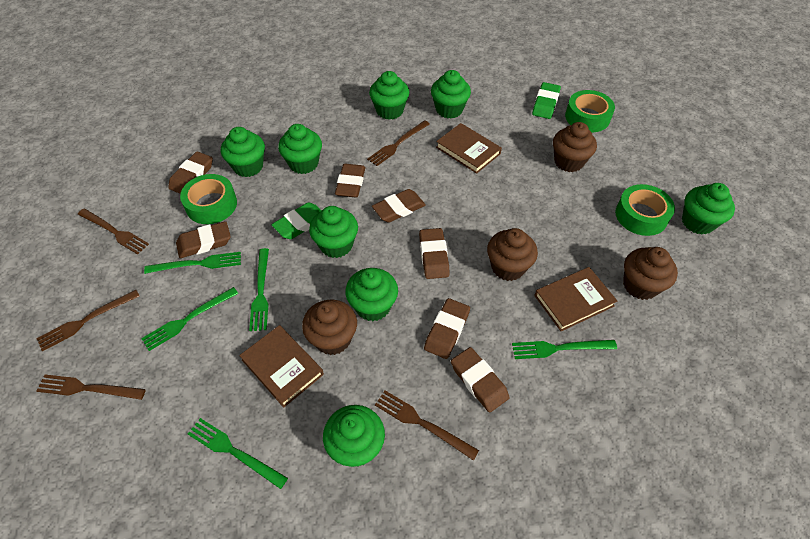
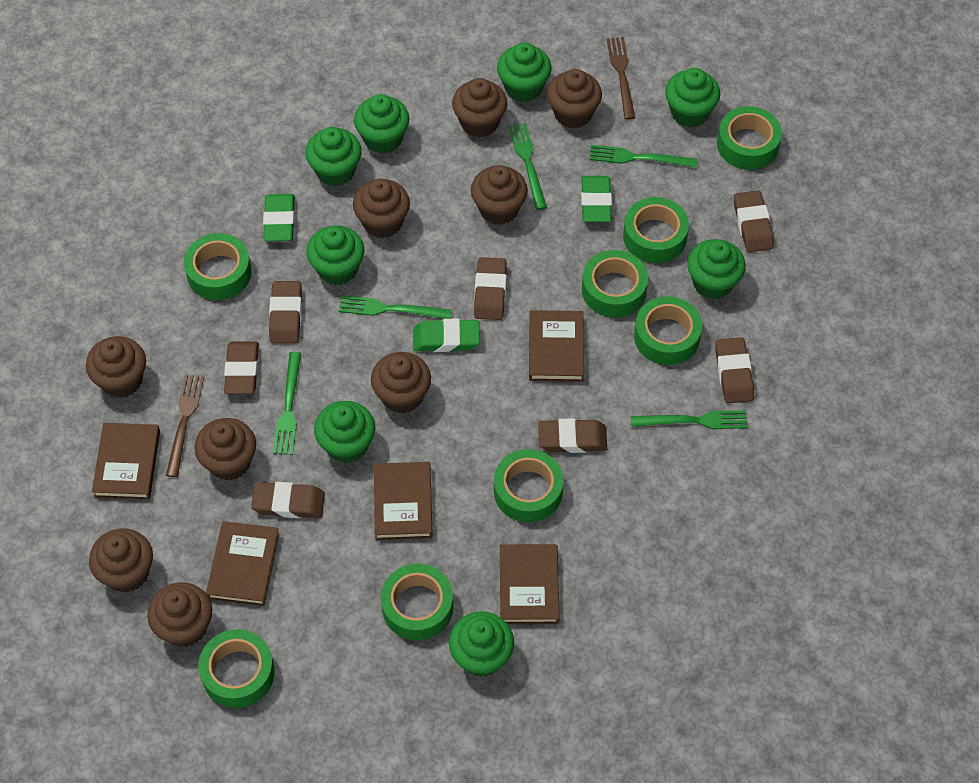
brown book: [239,325,324,408] [436,123,502,174] [534,267,617,331] = 3 -> [92,423,160,500] [206,521,280,606] [374,462,433,540] [500,544,560,624] [529,310,584,382] = 5
brown cupcake: [302,300,357,355] [487,228,538,281] [553,122,597,172] [623,247,678,300] = 4 -> [86,336,146,398] [89,528,153,593] [147,582,212,647] [194,418,256,481] [353,179,410,238] [371,352,431,414] [452,78,507,138] [471,165,528,225] [547,69,602,129] = 9
brown fork: [36,290,140,351] [36,375,146,400] [78,208,149,255] [367,120,430,166] [375,391,479,461] = 5 -> [166,374,204,477] [607,37,635,120] = 2
green eraser: [272,202,322,239] [532,82,561,119] = 2 -> [263,194,295,241] [413,318,480,352] [581,176,612,222] = 3
green tape: [180,174,237,224] [565,90,615,132] [615,184,675,236] = 3 -> [184,233,252,300] [198,629,275,708] [381,564,453,640] [494,449,564,522] [582,250,648,318] [623,197,689,263] [634,296,702,365] [717,106,782,170] = 8

